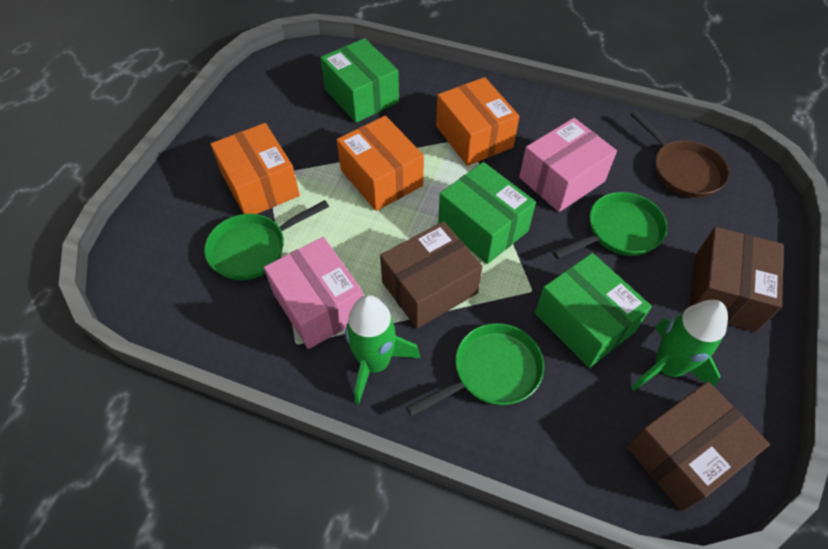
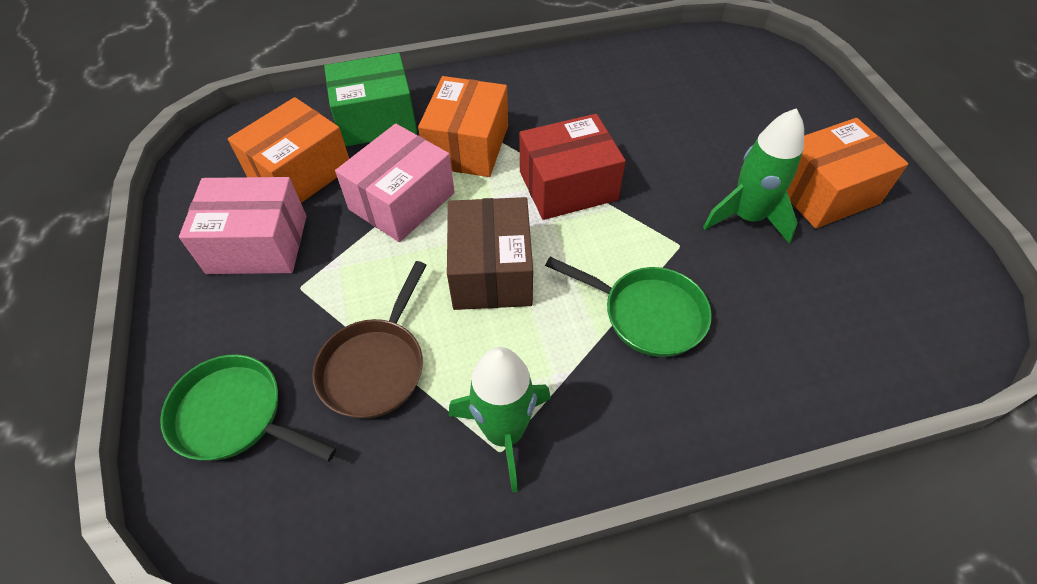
brown box: [380,221,483,329] [627,381,770,511] [689,227,784,332] = 3 -> [447,197,533,310] = 1
green box: [320,38,399,123] [438,162,536,264] [535,253,652,368] = 3 -> [324,53,417,147] = 1
green pan: [204,200,329,280] [406,323,544,417] [552,192,667,259] = 3 -> [160,354,336,462] [545,257,712,357] = 2
red box: none = 0 -> [519,114,626,220] = 1

